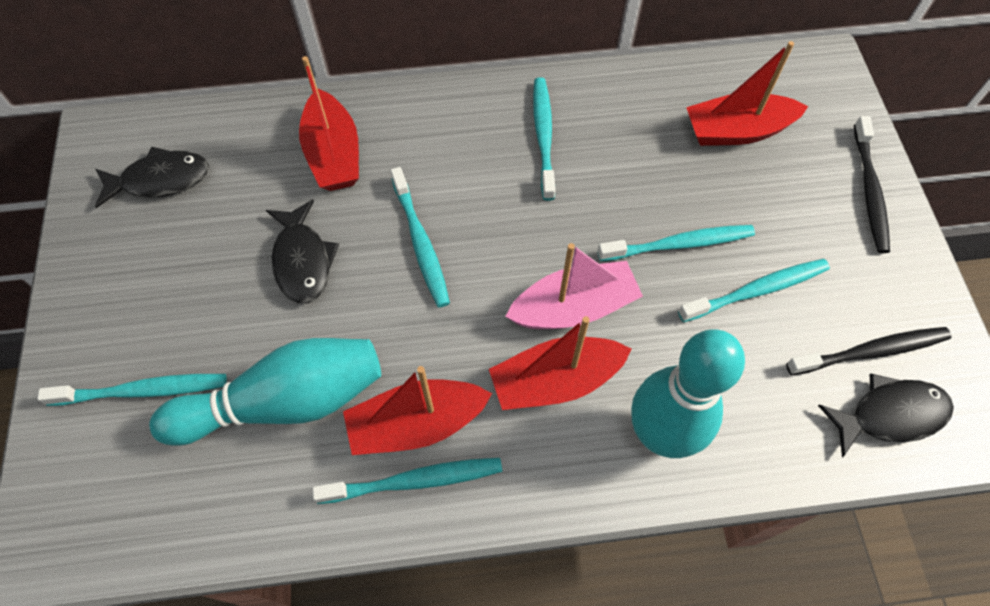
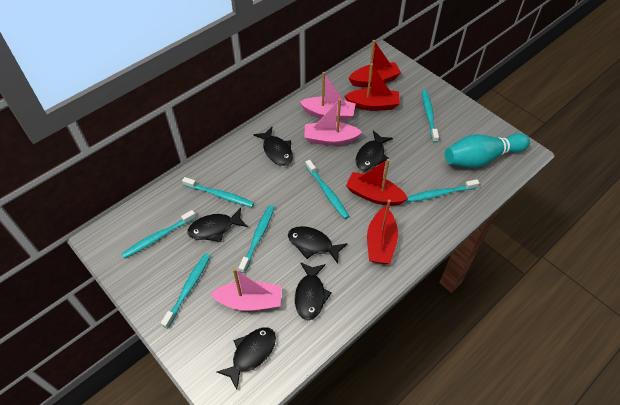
black fish: [95,147,209,208] [266,200,339,304] [818,374,954,457] = 3 -> [187,208,248,242] [217,327,276,390] [253,127,293,166] [288,226,348,264] [295,262,332,320] [356,131,393,171] = 6
black toothbrush: [786,327,952,375] [854,116,890,253] = 2 -> none = 0
pink boat: [505,243,643,329] = 1 -> [210,268,282,311] [300,72,356,121] [304,99,362,146] = 3
turquoise bowling pin: [149,338,381,446] [631,329,745,458] = 2 -> [445,133,530,168] = 1
turquoise toothbrush: [37,374,227,406] [312,458,502,504] [390,167,450,307] [533,77,555,201] [598,225,755,261] [678,259,830,322] = 6 -> [122,210,196,259] [161,253,210,329] [182,177,254,207] [238,205,275,273] [306,160,349,219] [406,179,479,203] [422,90,439,143] = 7

